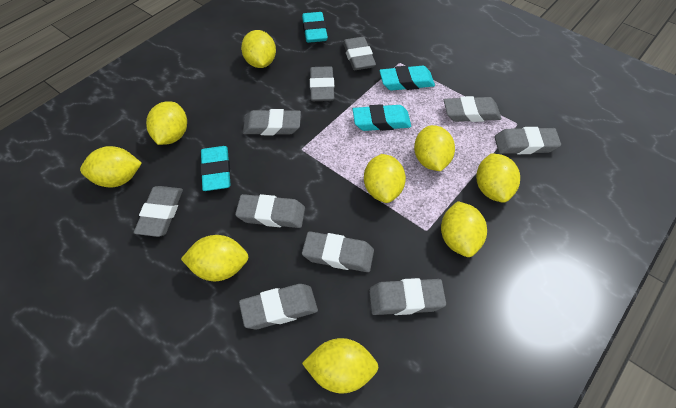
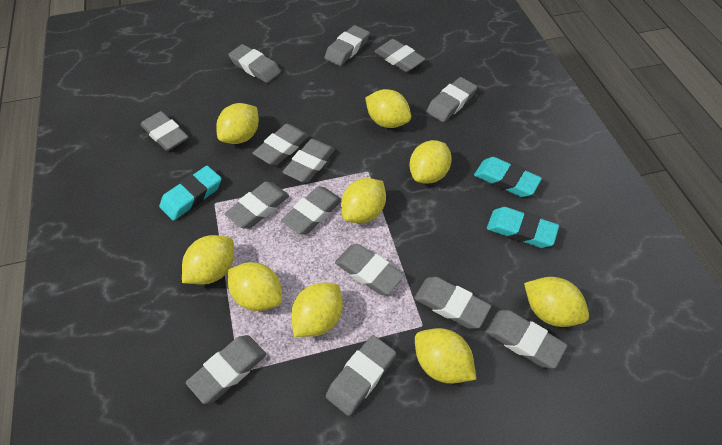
grey eraser: [134,186,183,237] [235,194,305,228] [239,284,318,329] [243,109,301,135] [302,231,374,272] [310,66,334,101] [343,37,376,70] [369,278,446,315] [444,96,501,122] [494,127,561,154] = 10 -> [141,111,188,151] [186,335,266,404] [225,181,289,229] [228,44,281,83] [253,124,309,166] [281,186,341,235] [283,139,335,183] [324,25,370,66] [326,335,396,416] [335,244,405,295] [374,39,425,72] [414,277,491,329] [426,77,477,122] [485,310,568,369] = 14
turquoise eraser: [200,146,231,191] [302,12,328,43] [353,104,411,131] [380,66,435,91] = 4 -> [159,166,222,221] [474,157,542,197] [487,207,559,248] = 3

